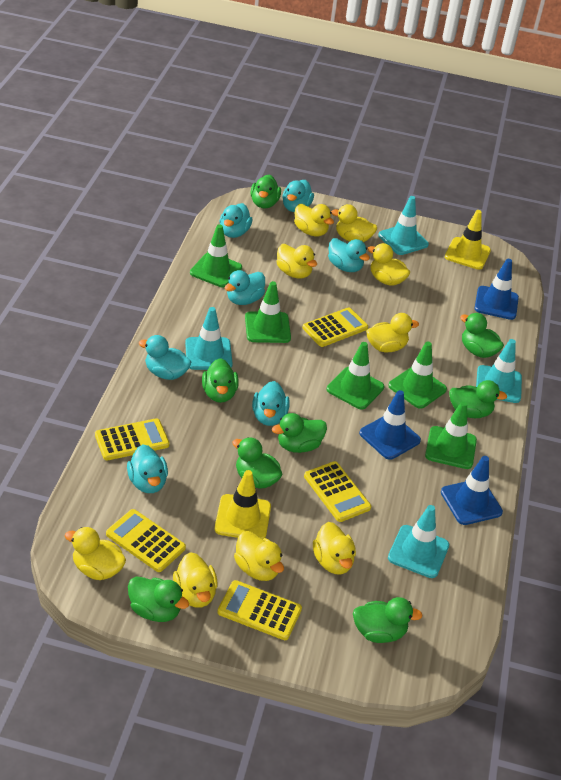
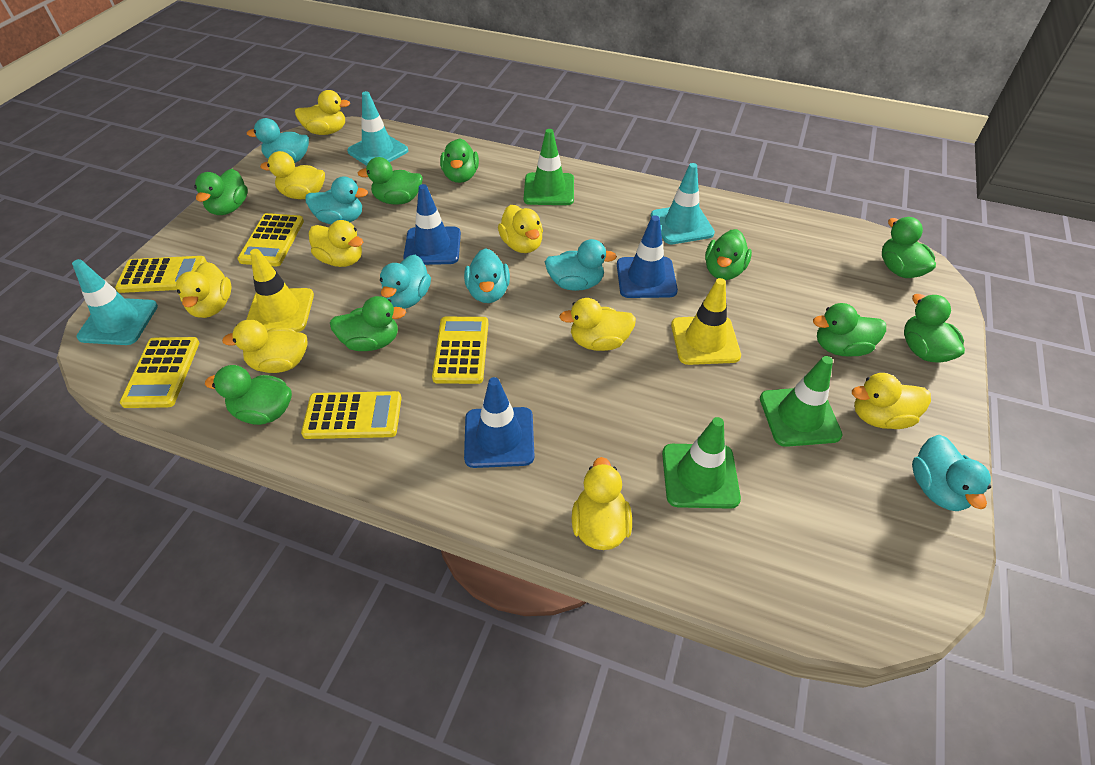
green duck: [128,576,189,622] [202,358,239,403] [232,437,282,489] [250,175,281,208] [272,413,327,453] [353,597,423,643] [449,380,507,418] [460,313,504,358] = 8 -> [194,169,248,215] [205,365,292,425] [330,296,406,351] [358,157,423,205] [440,138,479,183] [705,229,752,280] [813,303,886,357] [882,217,936,278] [904,294,965,362] = 9
green traffic cone: [190,224,242,287] [245,281,291,343] [327,342,384,409] [388,342,447,409] [425,402,477,469] = 5 -> [524,129,574,205] [662,417,741,509] [760,356,842,447] = 3
turquoise duck: [127,445,168,493] [139,335,191,380] [219,203,253,238] [225,270,265,305] [252,381,290,426] [282,180,314,212] [328,238,370,272] = 7 -> [247,118,309,163] [305,176,368,224] [380,255,431,309] [464,248,510,303] [545,239,617,291] [912,435,991,511] = 6
turquoise traffic cone: [185,307,233,370] [378,196,429,255] [388,505,449,578] [476,339,522,403] = 4 -> [72,259,158,345] [347,91,408,166] [651,163,715,244] = 3

